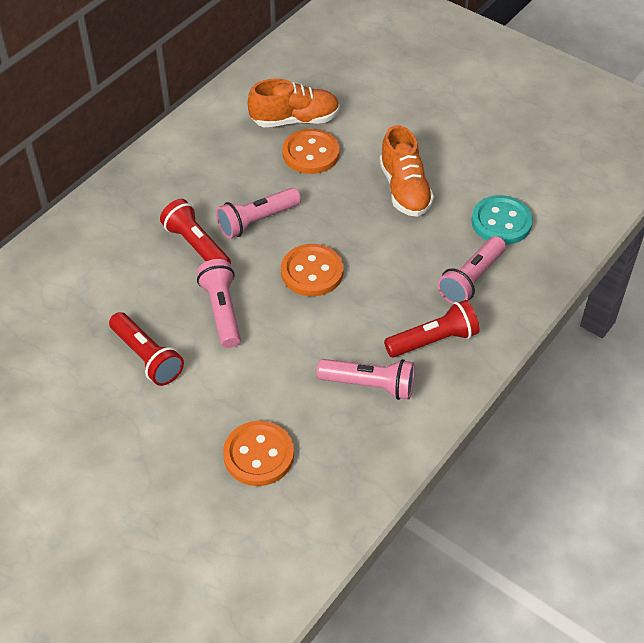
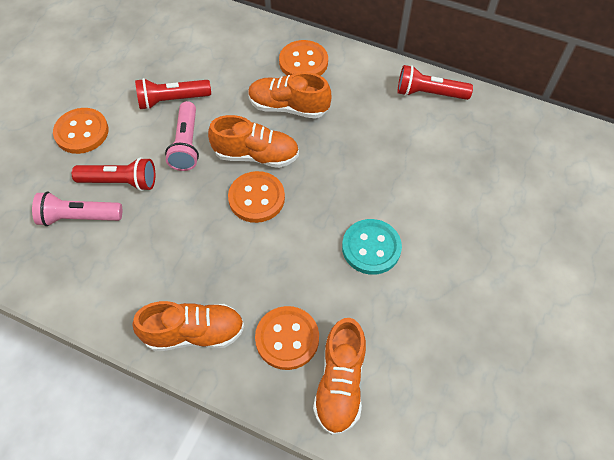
orange button: [223,421,294,486] [281,244,344,296] [282,129,340,174] = 3 -> [53,108,109,154] [228,171,285,223] [255,306,319,370] [279,40,328,76] = 4
orange shoe: [247,79,340,127] [379,125,434,217] = 2 -> [132,301,244,351] [208,115,299,168] [248,72,331,119] [313,318,366,435] = 4
pink flashlight: [197,259,241,348] [216,188,301,239] [317,359,415,400] [438,236,506,304] = 4 -> [32,192,122,226] [165,101,199,171] = 2

